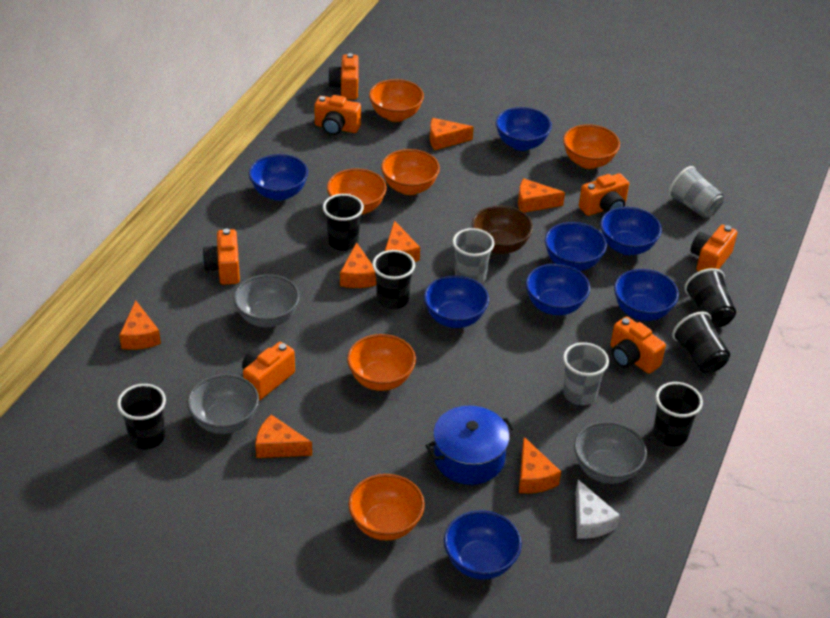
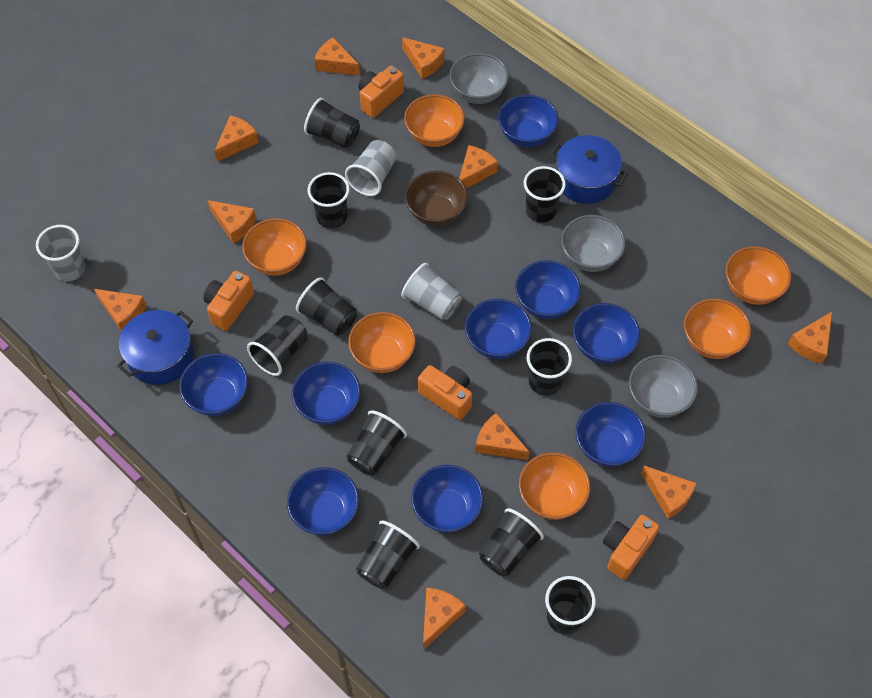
black cup: [117,384,166,449] [323,194,364,251] [372,250,415,309] [653,382,703,446] [672,312,730,373] [685,268,736,328] = 6 -> [247,315,308,376] [296,277,357,336] [304,98,360,148] [307,172,350,229] [347,410,407,476] [356,520,420,589] [479,508,544,577] [524,166,566,223] [527,338,572,396] [545,576,596,635] = 10
blue bowl: [249,154,308,201] [424,275,489,328] [444,510,522,580] [496,107,552,151] [526,264,590,315] [545,222,607,271] [600,207,662,255] [614,269,679,321] = 8 -> [179,353,248,416] [287,467,359,535] [292,362,361,425] [411,465,483,533] [465,299,532,359] [498,95,559,147] [515,260,581,319] [573,303,640,364] [576,402,646,467] = 9
blue pot: [425,406,516,485] = 1 -> [117,310,194,385] [550,135,628,204] = 2
orange camera: [202,229,240,285] [242,342,295,401] [314,95,361,135] [328,53,359,100] [579,173,629,216] [611,316,666,374] [691,224,738,272] = 7 -> [203,271,254,331] [358,66,404,118] [418,365,472,420] [603,515,659,580] = 4
orange cheese: [119,301,161,350] [255,415,312,458] [340,242,376,288] [385,221,420,262] [430,118,474,150] [518,178,565,212] [519,437,561,494] = 7 -> [94,289,146,332] [208,200,256,244] [214,115,259,162] [314,37,360,76] [402,37,444,79] [423,587,466,650] [459,145,498,188] [475,413,530,460] [641,466,697,519] [788,312,832,364] = 10
white cheese: [576,480,620,539] = 1 -> none = 0

